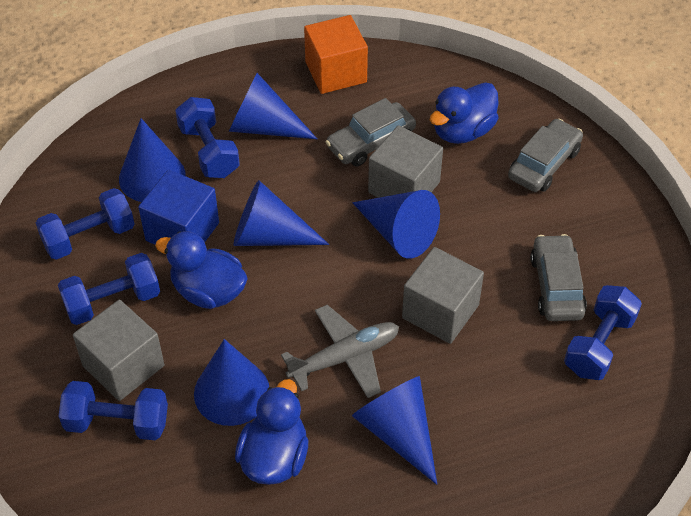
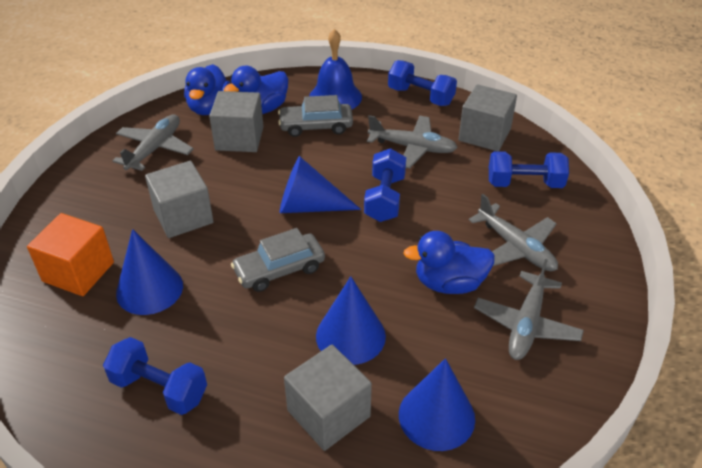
blue bell: none = 0 -> [309,29,362,110] = 1
blue cone: [119,118,186,202] [194,339,269,426] [229,73,317,139] [234,180,329,246] [352,190,440,259] [352,376,437,485] = 6 -> [116,229,183,315] [280,156,361,213] [316,276,386,365] [399,358,475,451] = 4
blue cube: [138,170,219,245] = 1 -> none = 0
blue dumbbell: [36,188,135,260] [58,253,160,325] [58,381,168,440] [175,97,240,178] [564,285,642,380] = 5 -> [103,337,207,415] [364,148,406,222] [388,60,457,106] [489,151,569,188] = 4
grey car: [326,98,416,166] [508,119,583,192] [530,234,587,321] = 3 -> [231,228,325,292] [278,95,353,137] = 2
grey cube: [73,300,164,401] [368,125,443,198] [402,247,484,344] = 3 -> [145,161,214,238] [209,91,264,152] [284,345,372,451] [458,84,517,151] = 4
grey plane: [281,305,399,398] = 1 -> [112,114,194,171] [367,115,458,168] [469,194,558,271] [474,259,584,360] = 4

